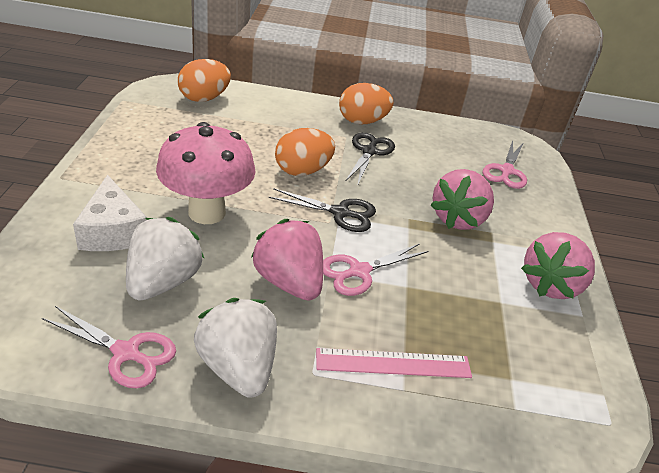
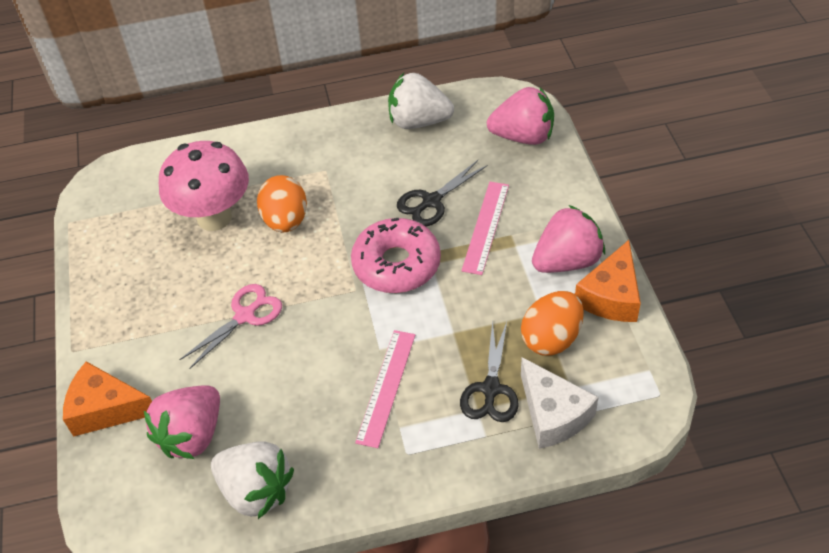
orange cheese: none = 0 -> [63,361,152,437] [575,240,641,322] = 2
orange egg: [178,59,231,102] [275,128,335,176] [339,83,393,125] = 3 -> [257,175,307,233] [521,291,584,356] = 2
pink donut: none = 0 -> [351,218,441,293] = 1
pink ruler: [316,348,472,378] = 1 -> [355,330,415,448] [461,182,509,275] = 2
pink scissors: [42,306,176,388] [323,243,429,296] [483,140,527,189] = 3 -> [179,284,282,369] = 1

